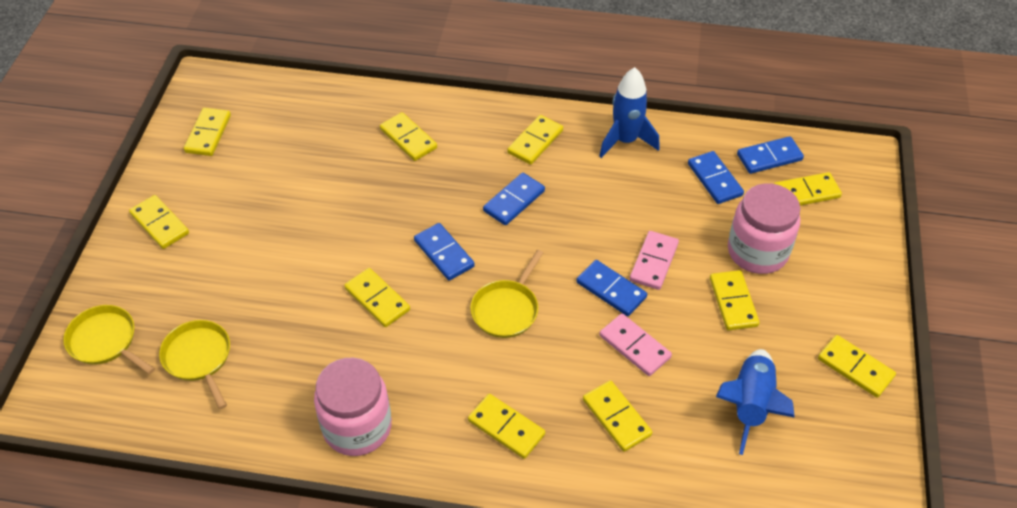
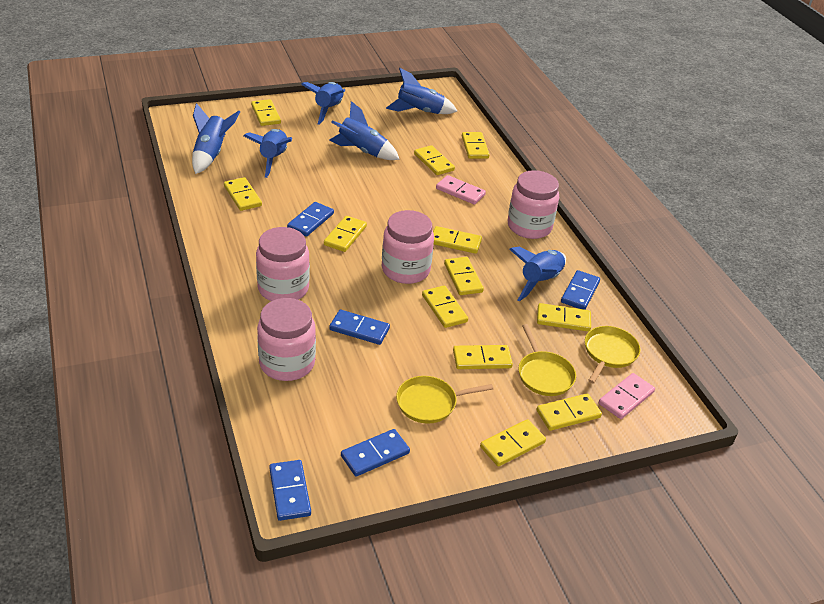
blue rocket: [599,67,660,158] [716,349,795,455] = 2 -> [192,103,240,174] [244,129,292,178] [301,82,346,125] [329,101,400,160] [386,68,457,114] [509,247,566,301] = 6
pink jar: [314,358,392,456] [728,183,800,274] = 2 -> [256,227,310,301] [257,298,316,381] [382,210,434,284] [508,170,559,239] = 4
yellow domino: [129,195,189,249] [184,108,231,156] [344,268,410,327] [380,112,437,161] [468,394,545,459] [507,115,563,165] [583,380,652,452] [710,270,759,330] [774,172,842,206] [818,335,896,398] = 10 -> [224,177,262,211] [251,99,281,126] [324,216,367,252] [414,145,455,175] [422,286,468,328] [433,226,482,254] [444,257,484,295] [453,345,513,369] [462,132,489,159] [480,419,546,467] [536,394,602,431] [537,303,591,332] = 12

